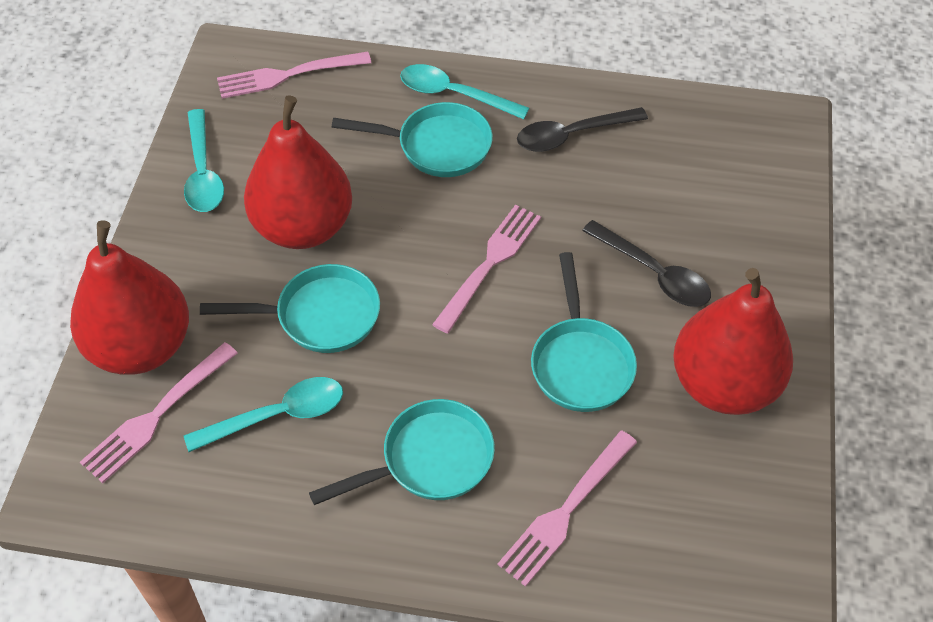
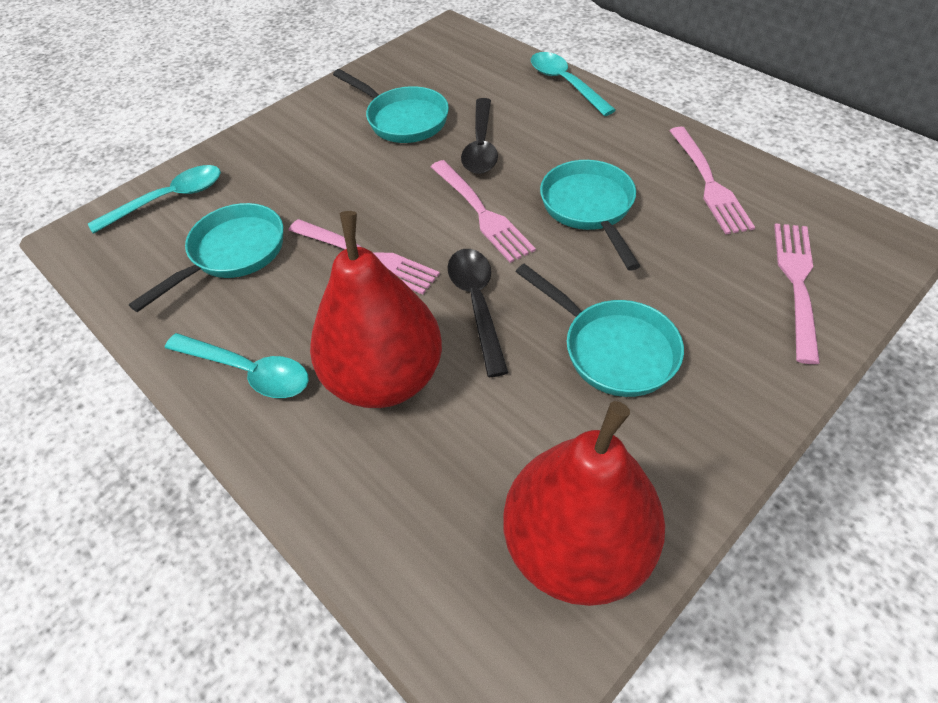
red pear: [70,220,189,375] [244,95,352,249] [673,268,793,415] = 3 -> [310,211,442,408] [503,401,665,606] = 2

